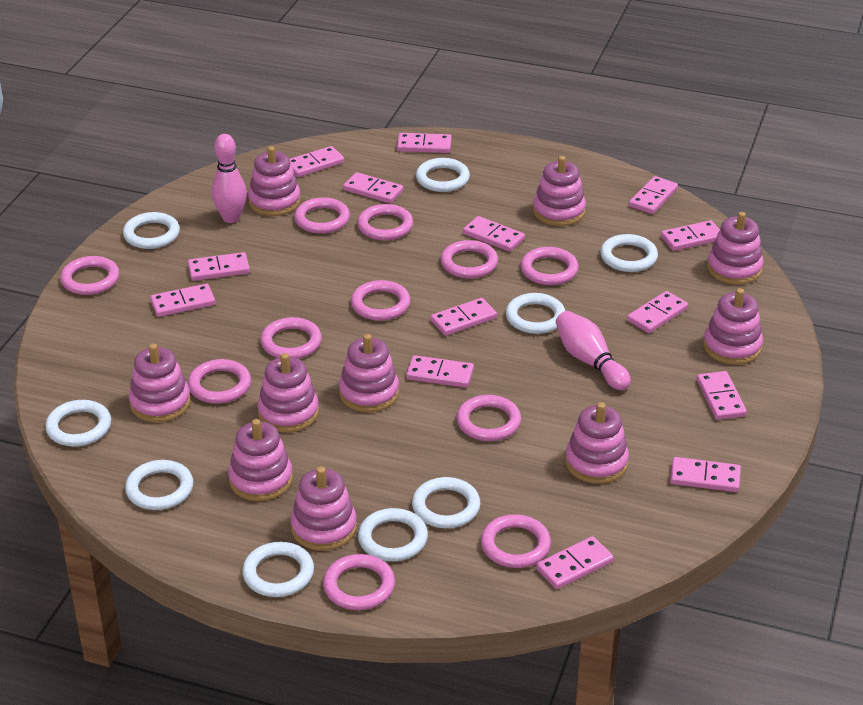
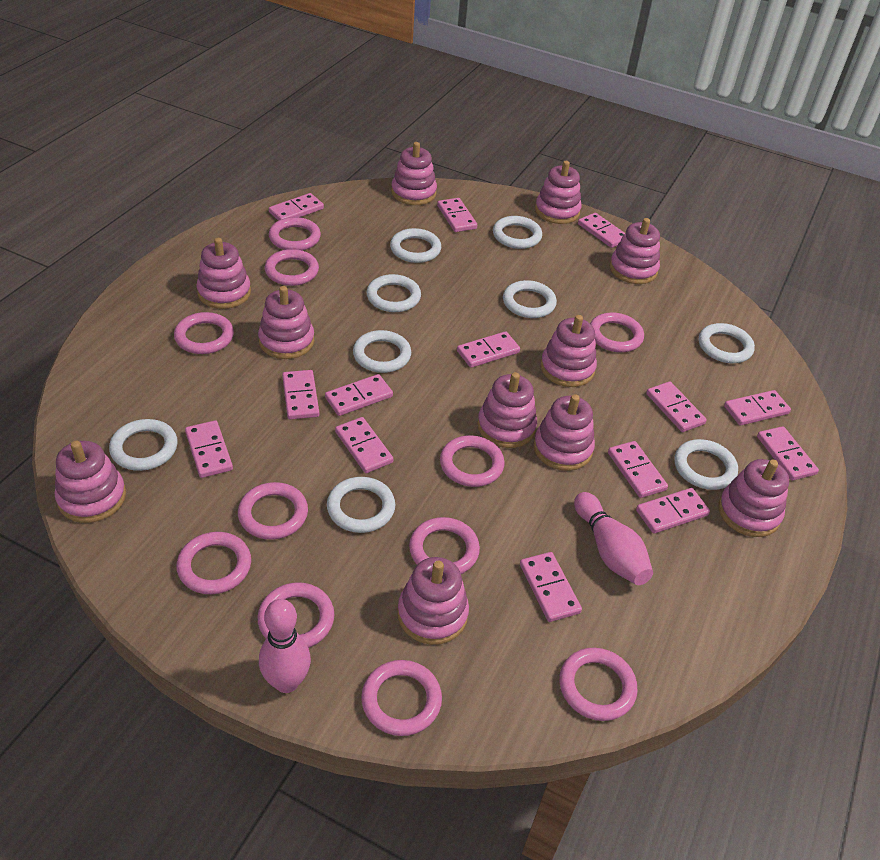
pink stacking toy: [129,343,191,422] [228,419,293,501] [248,146,301,216] [257,353,319,432] [291,466,357,551] [339,334,399,412] [533,156,586,226] [565,402,629,484] [703,288,763,365] [707,212,764,285] = 10 -> [55,441,126,523] [196,238,251,309] [258,286,314,359] [391,142,437,205] [398,557,469,645] [477,372,537,448] [533,394,595,471] [535,161,581,224] [540,315,597,387] [610,218,660,284] [718,459,789,537] = 11

